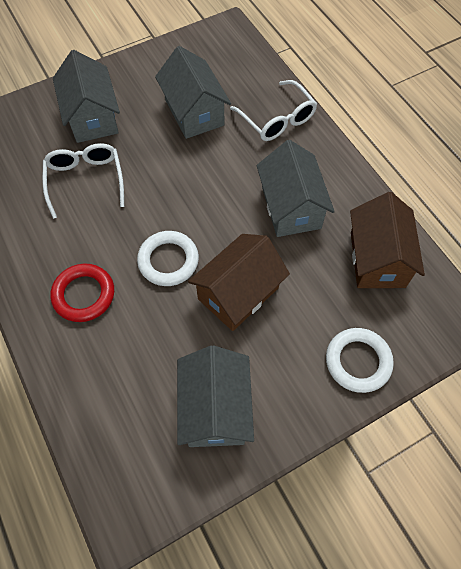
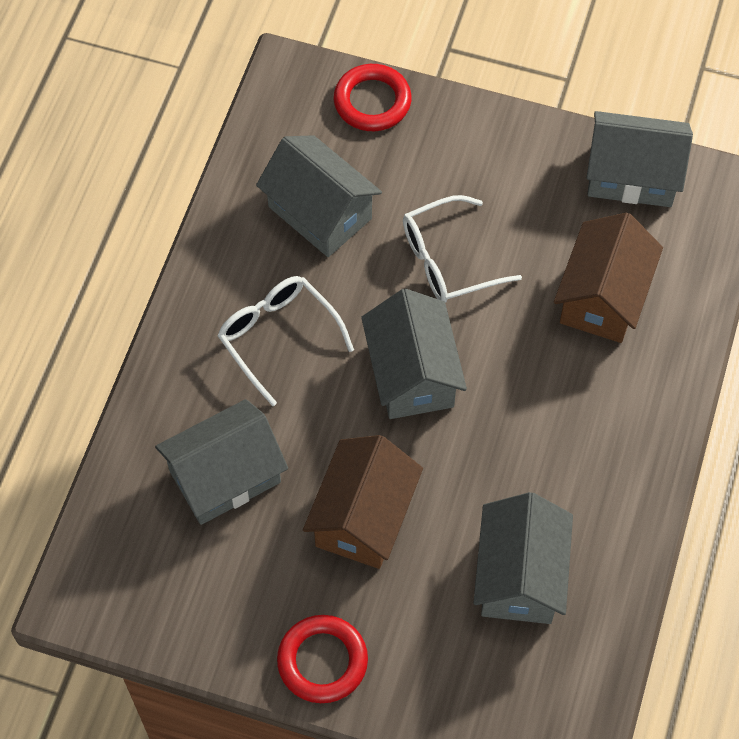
grey house: [53,50,120,143] [155,46,231,139] [177,345,254,447] [257,140,335,237] = 4 -> [155,399,288,525] [256,135,382,257] [361,289,467,419] [473,492,573,624] [586,111,693,207] = 5
red ring: [50,263,114,322] = 1 -> [277,615,368,703] [334,64,412,131] = 2
white ring: [137,231,199,286] [326,328,394,393] = 2 -> none = 0

